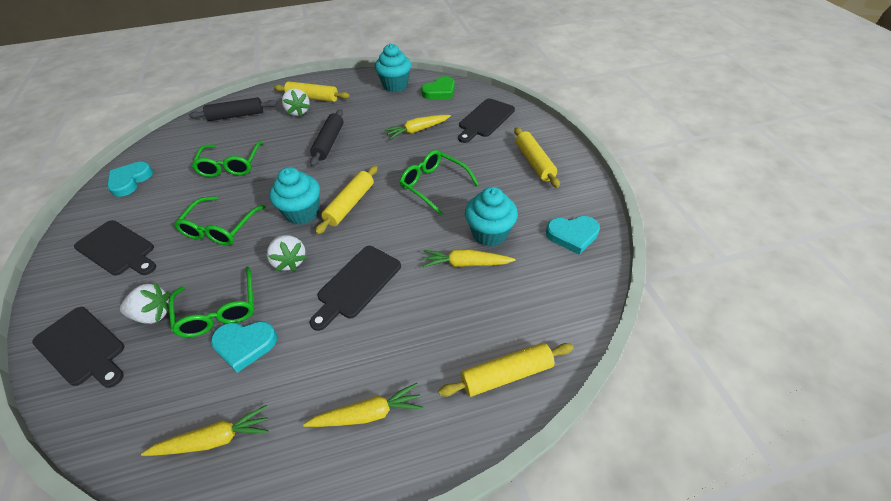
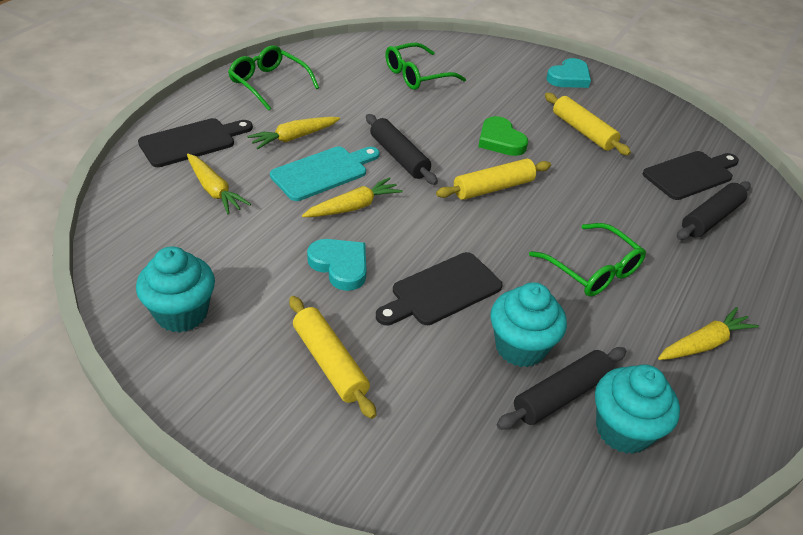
black cutting board: [32,307,124,388] [74,220,156,276] [310,246,401,331] [458,98,515,143] = 4 -> [138,118,253,167] [376,252,502,325] [643,151,739,200] = 3
black rolling pin: [189,97,277,121] [310,109,344,167] = 2 -> [366,114,438,185] [497,347,627,430] [677,181,750,240] = 3
green glasses: [169,266,254,338] [174,196,265,245] [192,142,264,177] [400,150,479,215] = 4 -> [228,45,319,111] [385,43,466,90] [529,223,646,297] = 3
turquoise cutting board: none = 0 -> [270,147,380,201] = 1
turquoise heart: [107,162,153,197] [211,321,277,373] [546,216,600,255] = 3 -> [307,239,366,291] [546,58,591,88] = 2
white strawberry: [120,282,170,324] [267,235,307,271] [282,88,310,116] = 3 -> none = 0
yellow rolling pin: [274,81,350,102] [315,165,378,235] [438,343,573,397] [514,127,560,188] = 4 -> [289,296,376,419] [436,159,551,200] [545,93,631,155] = 3

